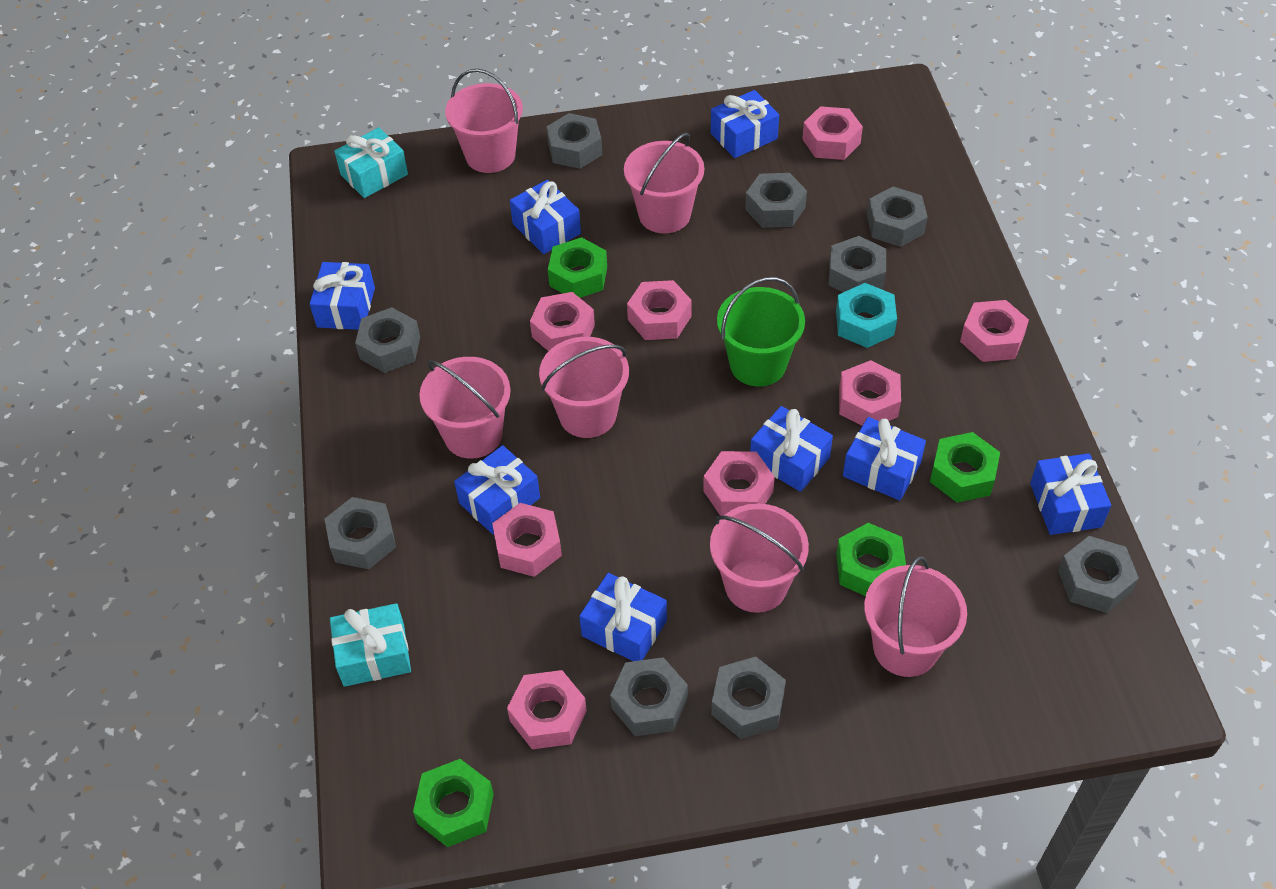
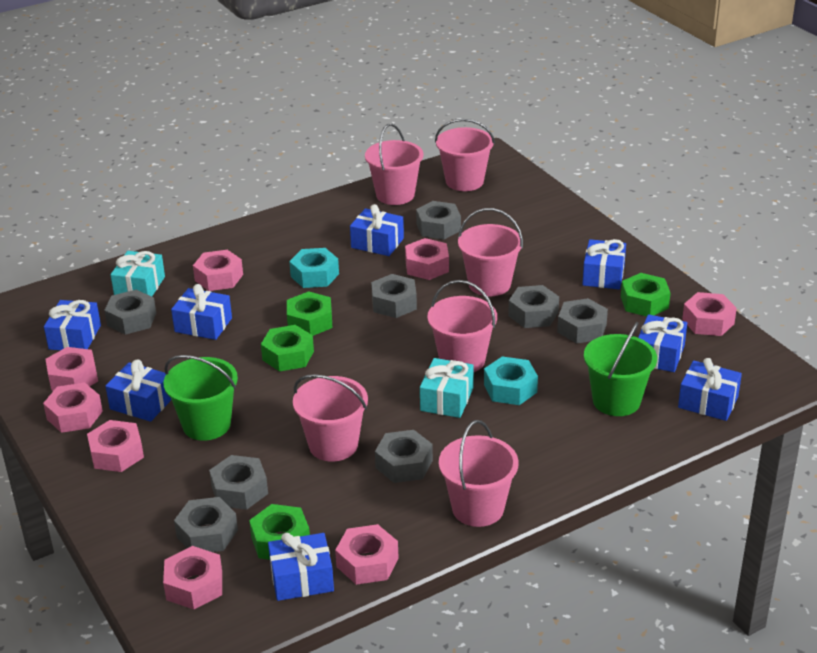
green bucket: [717,277,805,387] = 1 -> [163,355,238,441] [584,322,657,416] = 2
grey nut: [325,497,396,569] [355,307,420,373] [546,113,602,169] [610,657,688,736] [711,657,786,739] [745,173,807,228] [829,236,886,292] [867,186,928,247] [1058,536,1139,613] = 9 -> [104,290,156,335] [174,497,238,552] [209,455,268,510] [371,274,417,318] [375,430,433,483] [416,201,461,240] [508,285,559,328] [557,298,608,344] = 8
turquoise nut: [836,283,897,348] = 1 -> [289,248,339,288] [484,356,538,405] = 2

